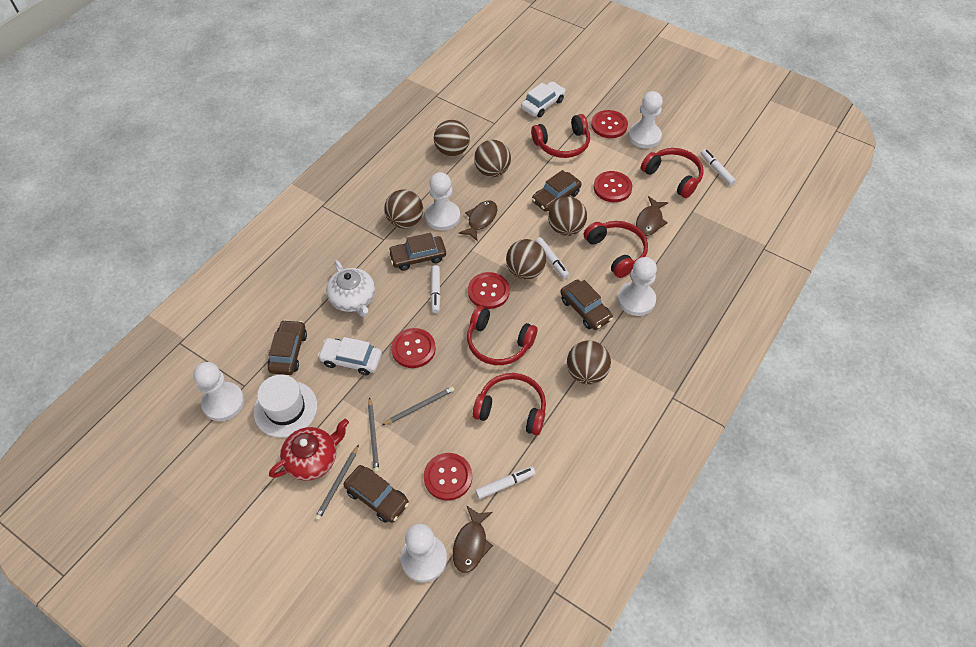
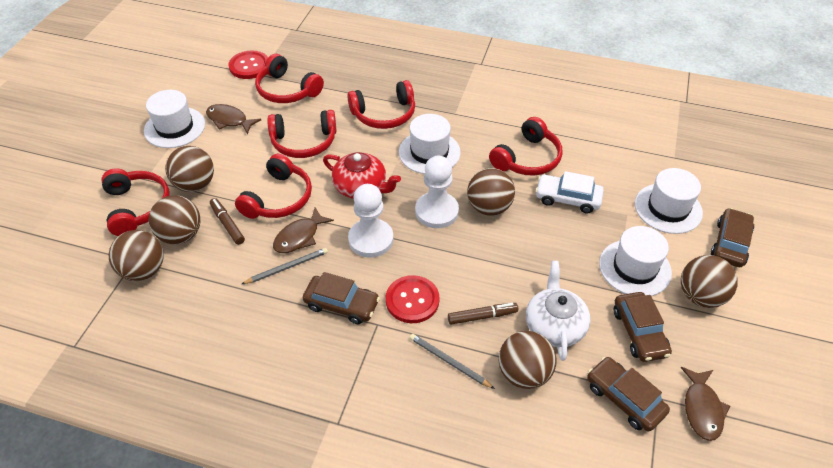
brown car: [268,320,307,375] [343,465,409,523] [388,233,446,271] [532,170,582,212] [560,280,613,330] = 5 -> [303,272,380,324] [587,357,670,432] [614,292,672,362] [711,208,754,267] = 4
brown marker: none = 0 -> [210,198,245,245] [448,303,518,325] = 2
grey pencil: [315,445,359,520] [368,397,379,473] [382,386,454,425] = 3 -> [242,248,328,284] [410,334,495,389] = 2
red button: [391,328,436,368] [424,453,472,501] [468,272,510,309] [591,110,628,138] [593,171,632,202] = 5 -> [229,51,268,79] [386,275,440,323] = 2
red headphones: [467,306,537,365] [473,373,546,436] [531,114,590,158] [584,221,648,278] [641,148,704,198] = 5 -> [101,168,170,236] [235,154,312,219] [255,54,324,103] [267,110,337,158] [347,80,415,129] [489,117,563,176] = 6
white car: [318,337,382,375] [521,82,565,117] = 2 -> [535,171,604,214] = 1
white hat: [254,374,317,438] = 1 -> [144,90,205,148] [399,114,461,174] [599,226,672,296] [635,168,703,234] = 4
white marker: [431,265,441,313] [475,466,536,499] [536,237,569,279] [701,149,736,185] = 4 -> none = 0
white pawn: [193,362,244,421] [401,524,447,582] [425,172,460,231] [617,257,657,316] [628,91,663,148] = 5 -> [348,184,394,258] [415,156,459,228] = 2

